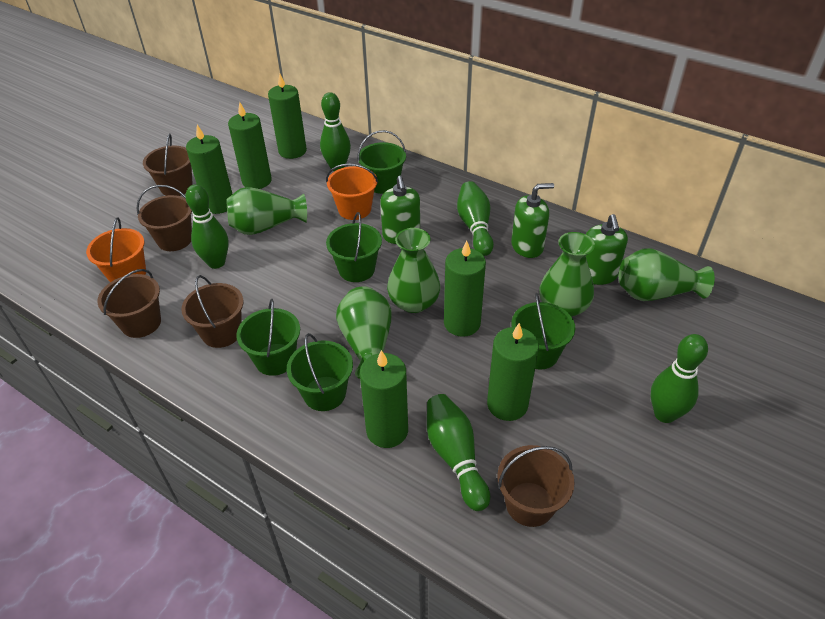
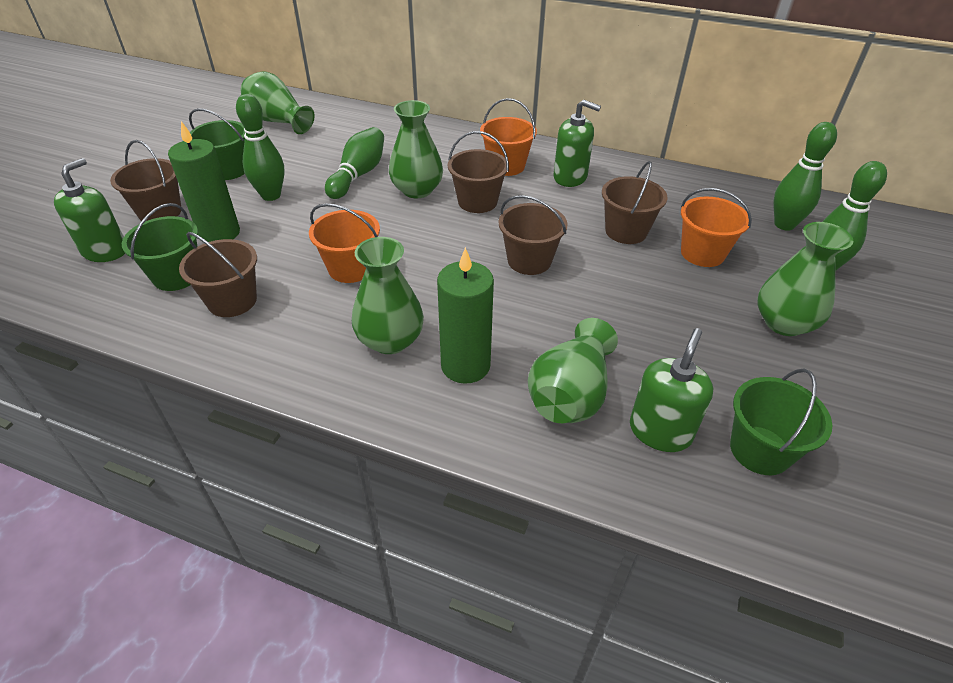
green bowling pin: [185,185,229,269] [320,92,351,171] [427,394,490,511] [457,181,494,256] [651,334,708,423] = 5 -> [236,94,285,201] [325,127,384,199] [774,122,837,231] [822,161,887,271] = 4
green bucket: [236,299,300,376] [287,333,353,411] [326,212,382,282] [357,130,406,194] [511,293,575,370] = 5 -> [122,203,198,291] [189,108,246,180] [730,369,832,475] = 3
green candle: [186,125,232,214] [228,102,272,189] [268,74,307,159] [360,350,408,448] [444,241,486,337] [487,323,539,421] = 6 -> [168,121,240,242] [437,247,494,384] = 2
orange bucket: [86,217,146,282] [326,164,378,220] = 2 -> [309,203,380,283] [480,98,537,176] [681,188,752,267] = 3

